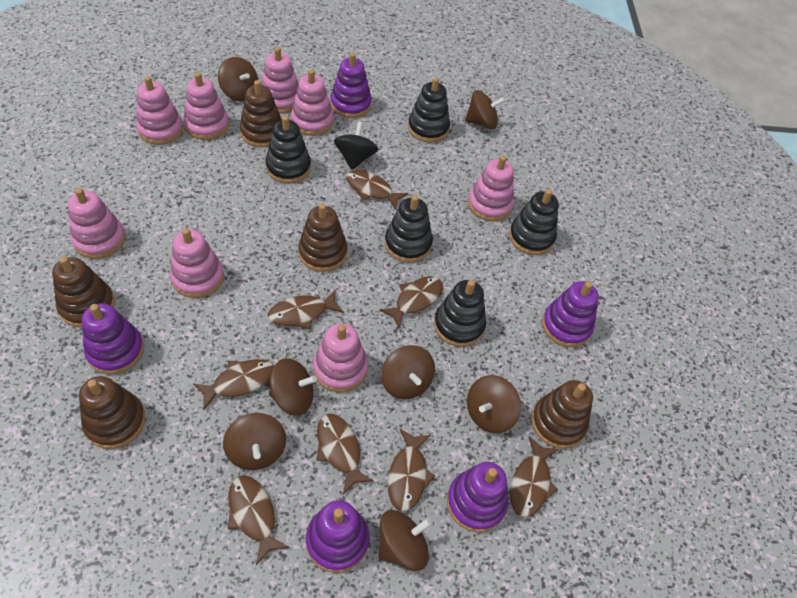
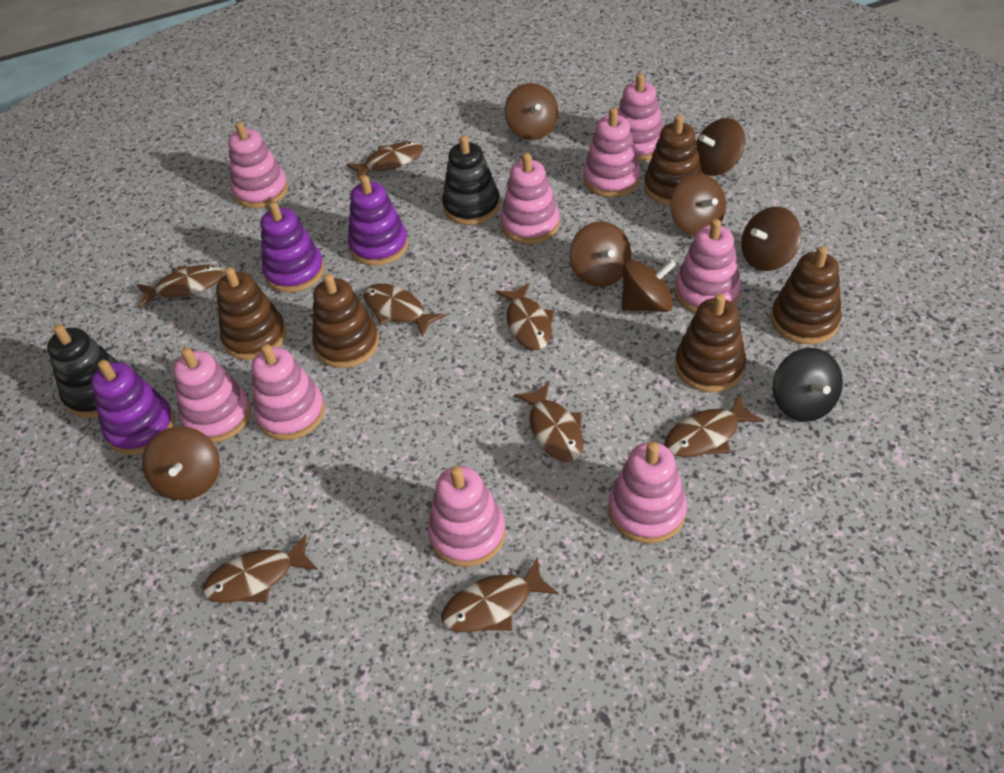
black stacking toy: [265,116,311,183] [385,195,433,262] [408,77,450,143] [434,280,486,347] [509,189,559,255] = 5 -> [47,324,118,418] [442,135,500,225] = 2
pink stacking toy: [68,188,125,259] [136,76,183,145] [170,228,224,298] [184,72,229,140] [261,47,299,113] [291,69,334,136] [313,323,368,392] [468,155,514,222] = 8 -> [173,347,251,443] [228,122,288,208] [252,344,325,440] [428,466,506,567] [501,153,560,244] [583,107,641,197] [609,442,687,543] [618,73,663,162] [674,219,741,313] = 9
purple stacking toy: [82,303,144,374] [306,500,369,573] [330,53,372,118] [447,462,508,532] [542,281,599,347] = 5 -> [91,360,175,455] [261,201,324,293] [348,175,408,266] = 3

